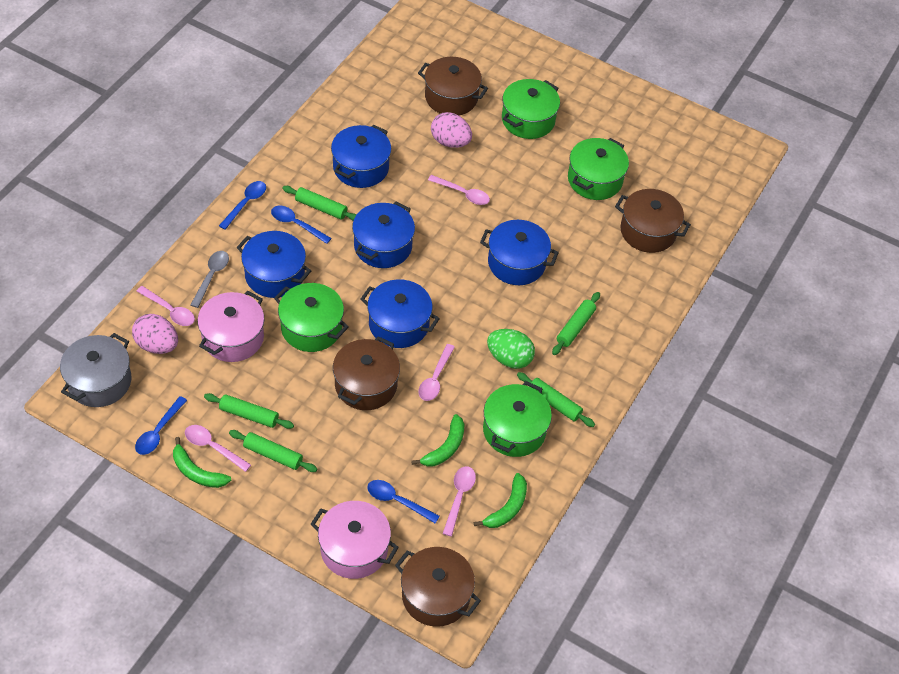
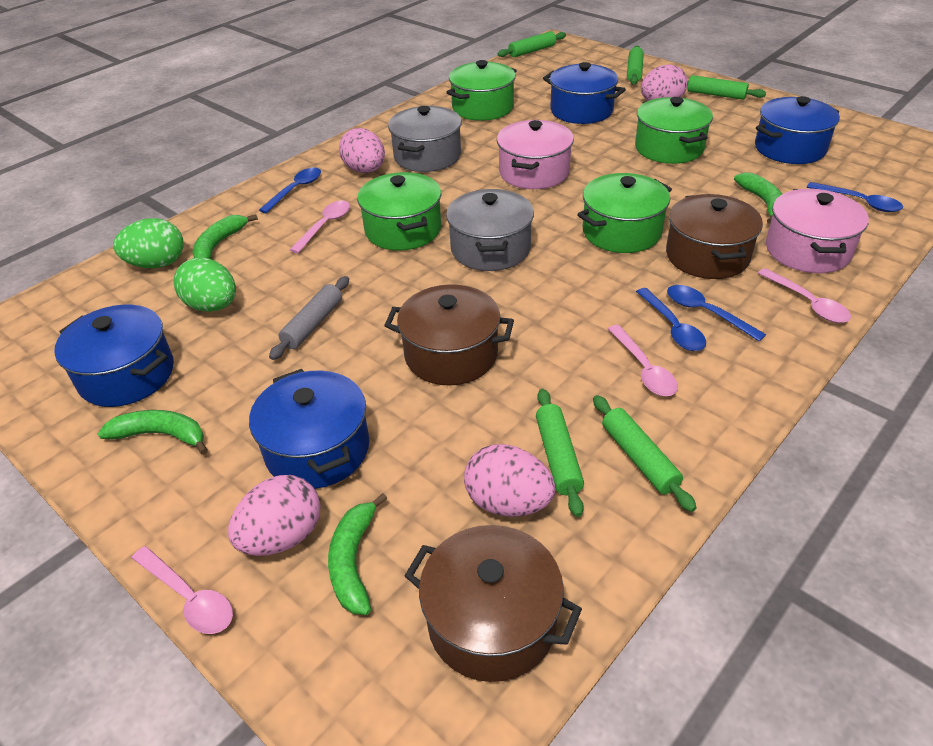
blue pot: [237,231,311,298] [331,125,391,188] [352,201,415,268] [360,279,440,348] [480,220,559,285] = 5 -> [54,305,174,407] [249,369,369,489] [543,62,626,124] [755,96,840,164] = 4
brown pot: [333,336,400,410] [395,547,481,627] [418,57,488,115] [615,189,691,253] = 4 -> [384,284,514,385] [404,525,582,682] [666,194,763,279] = 3
green banana: [173,437,231,488] [411,414,464,466] [474,473,527,528] = 3 -> [98,410,208,455] [192,214,258,259] [328,493,387,615] [734,173,782,224] = 4
green egg: [487,329,535,369] = 1 -> [113,218,184,268] [174,258,236,312] = 2
grey pot: [60,333,131,407] = 1 -> [388,106,462,172] [446,189,534,271] = 2
grey rolling pin: none = 0 -> [269,276,349,360] = 1
grey spoon: [190,251,229,308] = 1 -> none = 0
pink egg: [132,314,178,354] [431,112,472,148] = 2 -> [228,475,321,556] [339,128,385,173] [464,444,556,517] [641,64,687,101] = 4
pink spoon: [137,286,195,326] [185,425,251,472] [418,344,455,401] [428,175,490,205] [443,466,476,536] = 5 -> [132,546,233,634] [290,200,350,253] [608,325,678,396] [758,268,851,323] = 4

